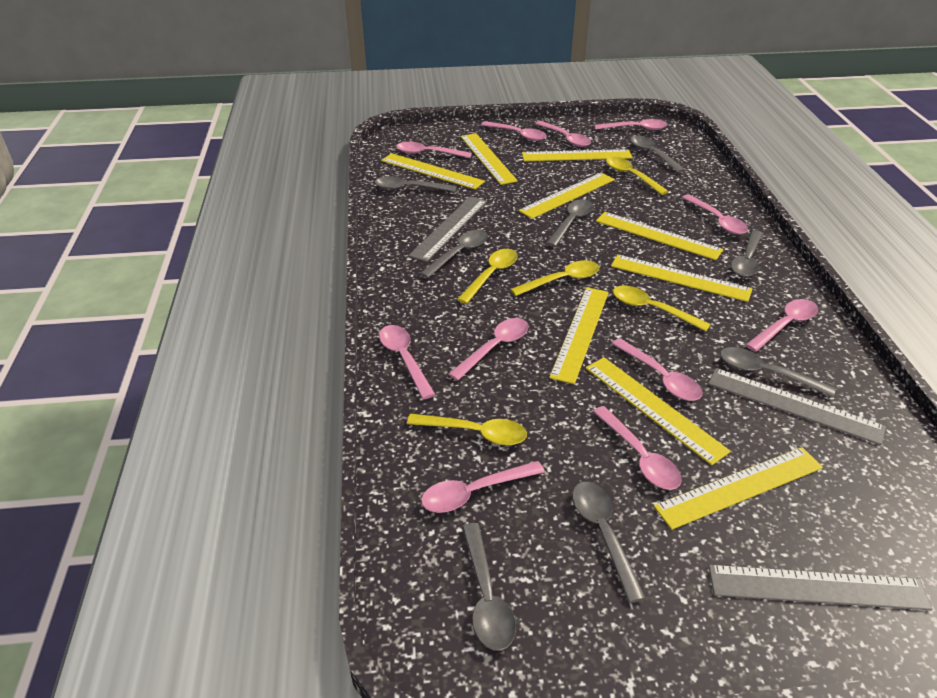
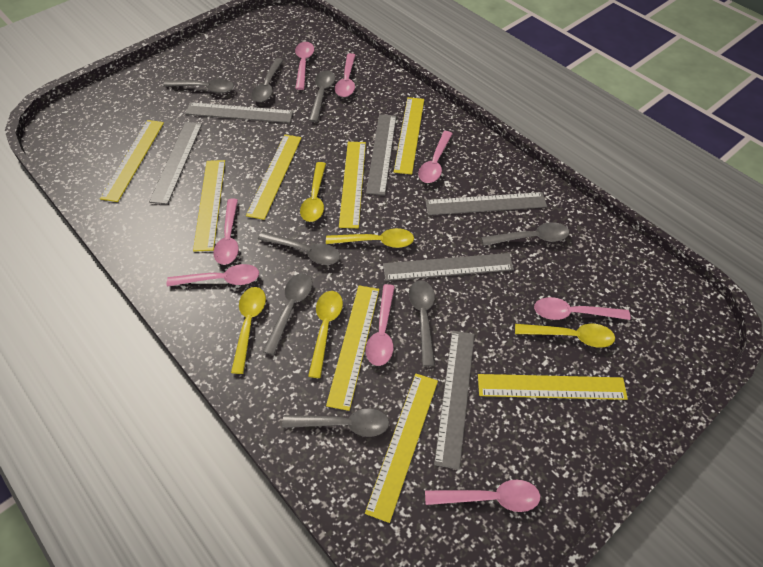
grey ruler: [409,196,487,262] [708,368,886,445] [709,565,932,610] = 3 -> [149,122,202,205] [185,102,293,123] [366,114,396,195] [383,253,514,281] [425,192,547,215] [434,331,475,470] = 6
pink spoon: [379,325,436,399] [396,142,472,158] [421,461,545,513] [448,318,529,381] [481,121,547,141] [535,121,591,147] [593,406,682,490] [594,119,667,130] [612,338,703,401] [682,194,748,234] [745,299,818,352] = 11 -> [167,264,259,286] [213,199,239,265] [295,42,314,90] [335,53,355,97] [366,284,395,366] [418,131,453,183] [425,480,540,512] [534,297,631,320] = 8
yellow ruler: [381,153,485,190] [460,133,518,185] [519,172,615,219] [522,149,633,161] [549,287,609,384] [586,357,731,465] [596,212,723,260] [611,254,753,302] [654,447,823,530] = 9 -> [100,120,164,202] [193,160,225,251] [246,134,302,220] [326,285,379,411] [339,142,366,228] [365,374,438,523] [394,97,424,175] [478,374,628,400] = 8

